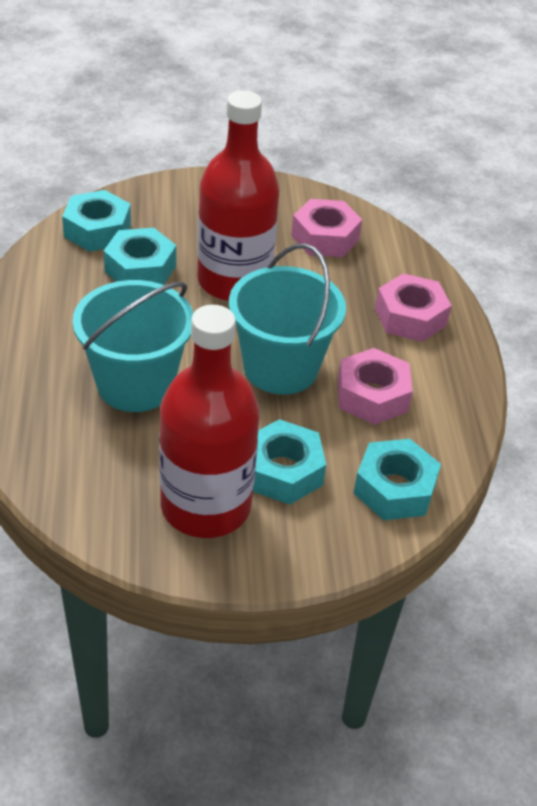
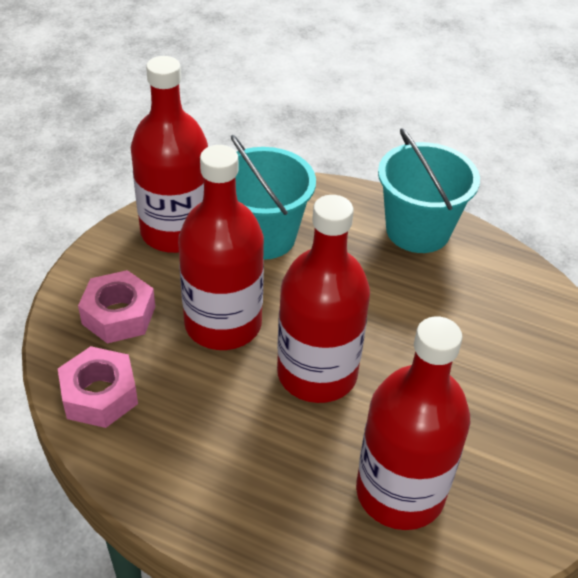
pink nut: [291,199,362,257] [338,348,413,425] [375,273,452,342] = 3 -> [58,346,138,428] [78,270,155,344] = 2
red bottle: [159,305,260,538] [197,91,280,301] = 2 -> [131,56,208,253] [178,145,264,350] [277,195,370,403] [356,316,470,530] = 4
turquoise nut: [62,190,131,252] [104,228,176,285] [253,419,326,505] [353,439,441,520] = 4 -> none = 0

